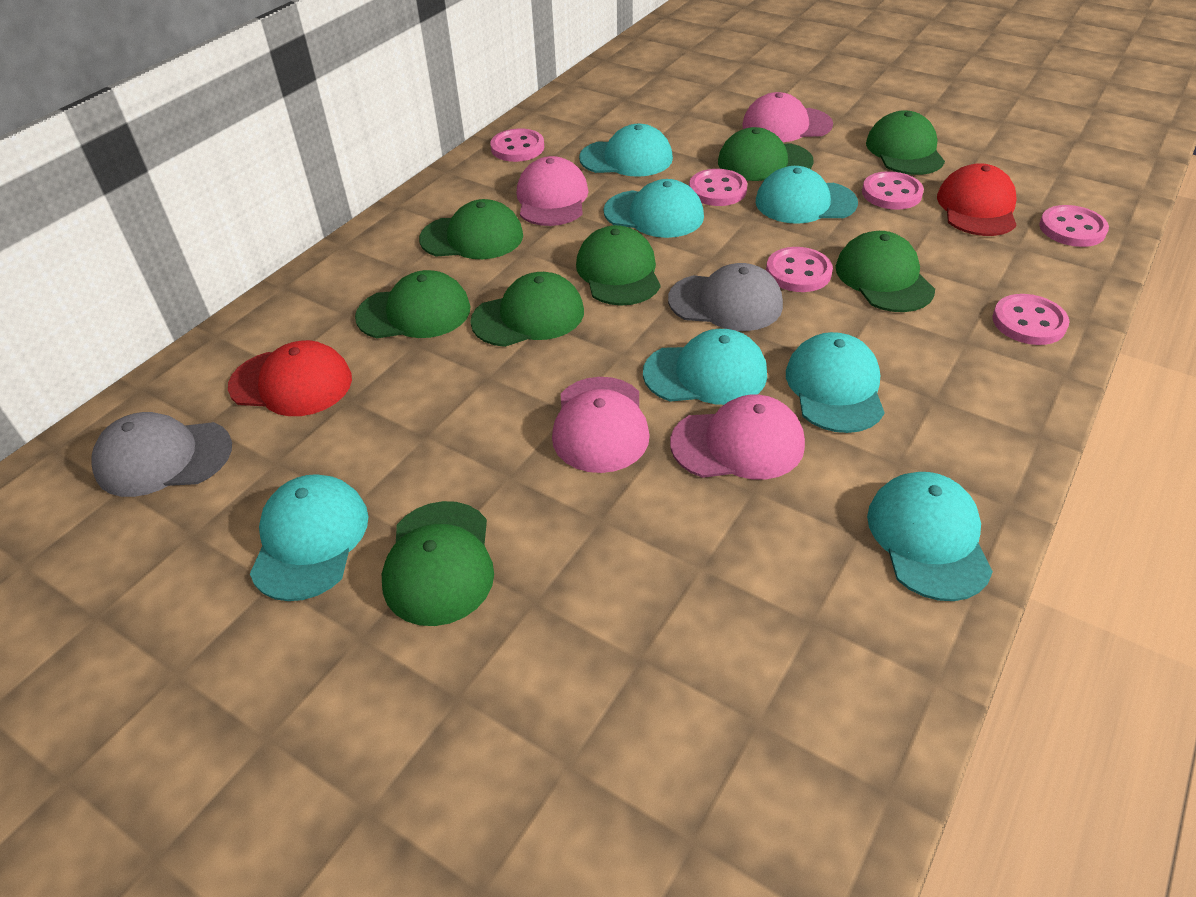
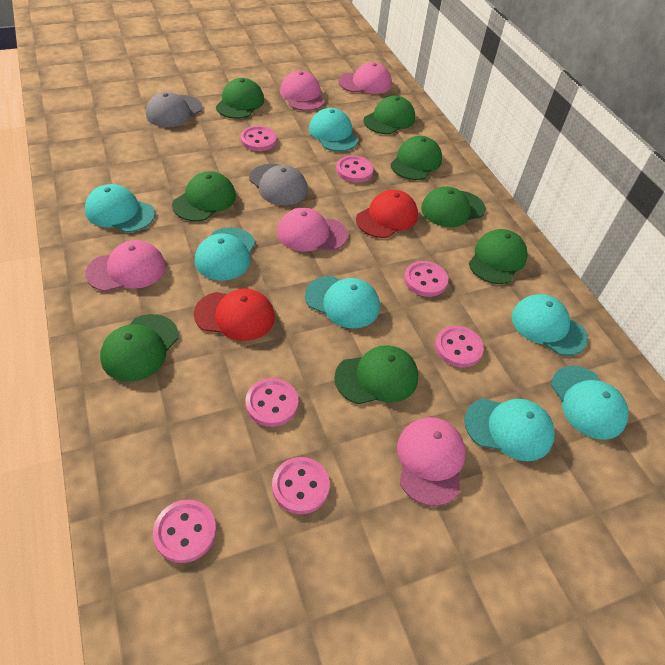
pink button: [490,128,544,162] [689,169,747,206] [766,247,833,292] [862,171,924,210] [992,294,1070,345] [1039,205,1109,247] = 6 -> [153,500,216,563] [240,126,277,151] [245,378,298,427] [272,457,330,514] [336,155,374,183] [404,261,448,297] [435,326,484,367] = 7
pink cap: [517,156,589,226] [552,377,650,473] [670,395,805,480] [742,92,833,142] = 4 -> [85,240,166,292] [277,208,348,251] [280,71,324,111] [338,62,392,94] [397,417,466,506] = 5

